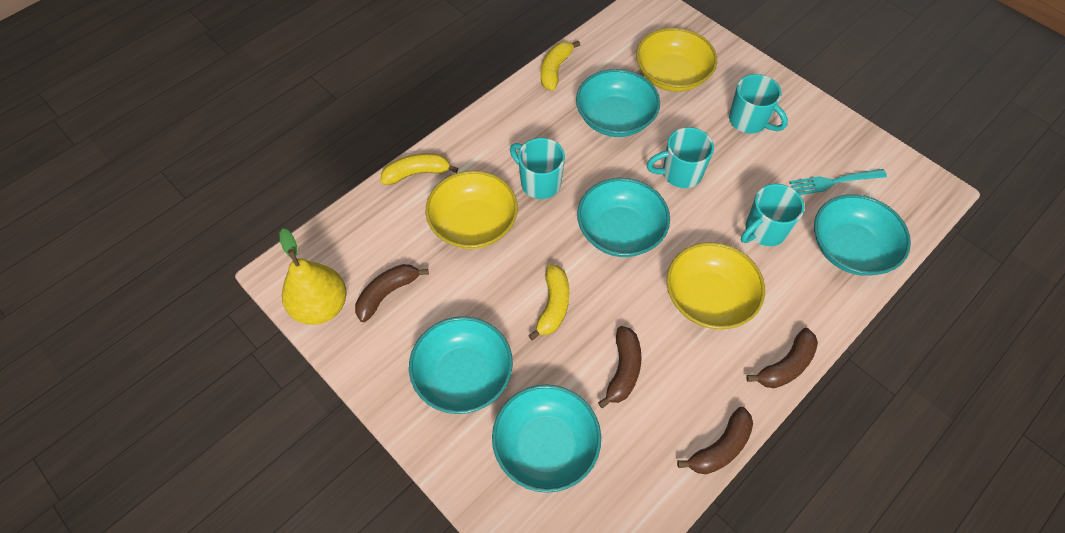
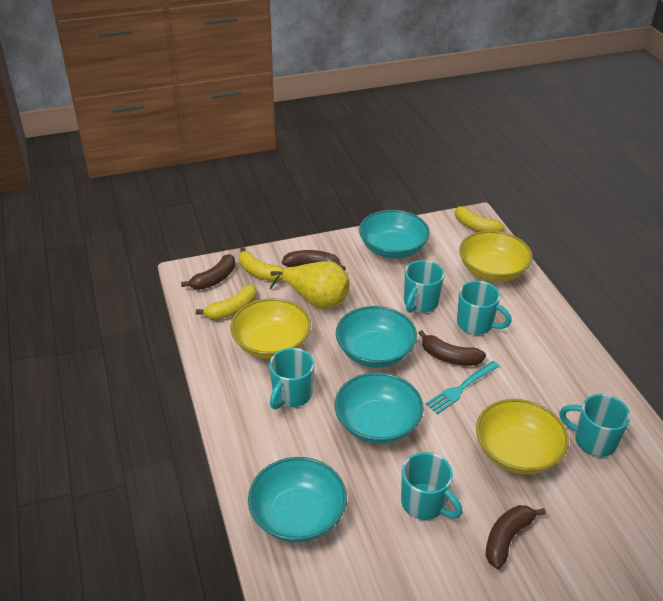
turquoise bowl: [409,316,513,414] [492,385,601,493] [576,69,660,137] [577,178,670,257] [814,194,911,276] = 5 -> [248,457,347,543] [335,372,424,444] [336,306,417,368] [359,210,430,259] = 4
turquoise mug: [510,138,565,199] [647,127,714,188] [729,74,788,134] [741,184,804,246] = 4 -> [269,348,314,409] [401,452,463,520] [404,260,445,313] [457,281,512,335] [559,394,631,457] = 5

